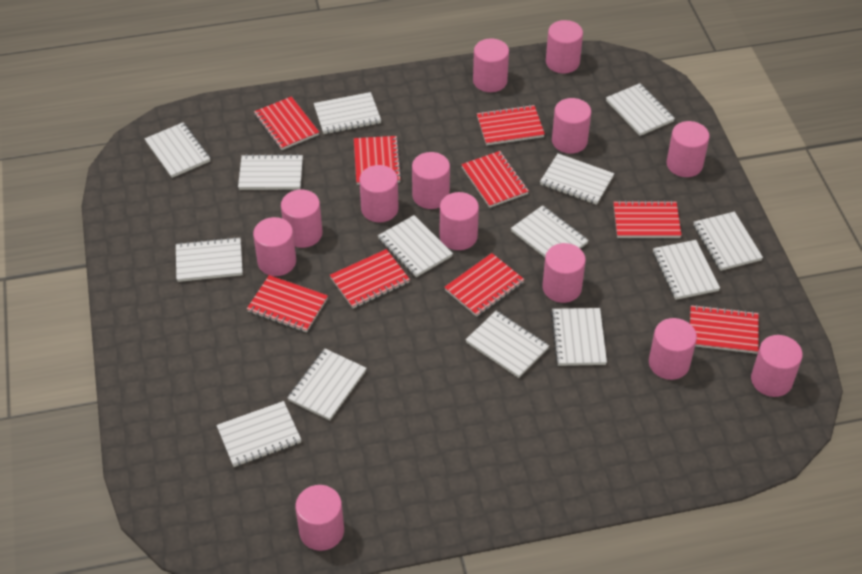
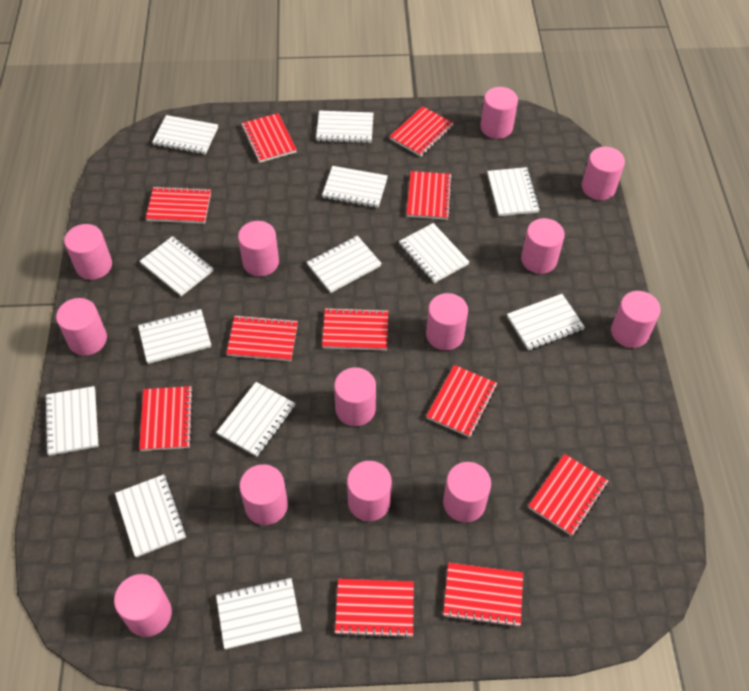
red notebook: [247,275,328,332] [254,96,319,150] [330,249,410,308] [354,136,402,185] [444,253,524,317] [461,151,529,208] [477,105,545,145] [614,200,682,238] [690,305,759,354] = 9 -> [139,386,193,451] [146,186,211,224] [226,315,298,361] [241,113,297,163] [322,307,388,351] [335,579,414,638] [389,106,454,157] [407,171,453,220] [426,365,497,437] [443,563,523,628] [528,454,608,536] = 11
white notebook: [145,122,211,178] [176,237,243,282] [216,401,301,467] [238,154,303,190] [287,349,367,421] [314,92,381,134] [378,215,453,277] [466,311,549,378] [511,205,589,257] [540,154,614,205] [551,308,607,366] [606,83,675,136] [653,240,720,300] [693,212,763,271] = 14 -> [44,386,99,456] [115,475,186,557] [138,309,211,364] [140,236,213,296] [152,115,218,155] [216,382,296,457] [216,578,302,650] [307,236,382,293] [316,111,374,143] [322,166,388,208] [399,223,469,283] [487,167,540,216] [507,294,585,351] = 13

